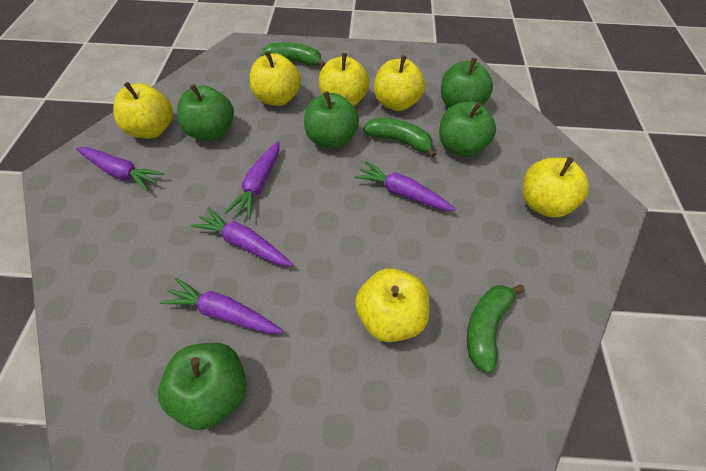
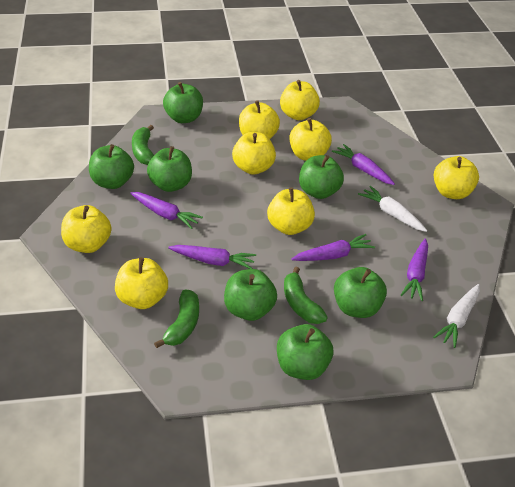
green apple: [158,343,247,430] [177,84,234,141] [304,91,359,148] [439,102,496,157] [441,58,493,108] = 5 -> [89,144,134,189] [147,146,192,192] [163,82,203,123] [224,269,277,321] [277,324,333,380] [299,155,344,199] [334,267,387,318] = 7
white carrot: none = 0 -> [358,186,427,232] [433,284,480,348] = 2
yellow apple: [114,82,173,138] [250,51,301,106] [319,53,370,106] [355,268,429,342] [374,55,425,111] [523,157,589,218] = 6 -> [61,205,112,253] [115,258,168,309] [232,132,276,175] [239,100,280,139] [267,187,315,235] [280,80,320,120] [290,118,332,161] [434,156,479,199] = 8

